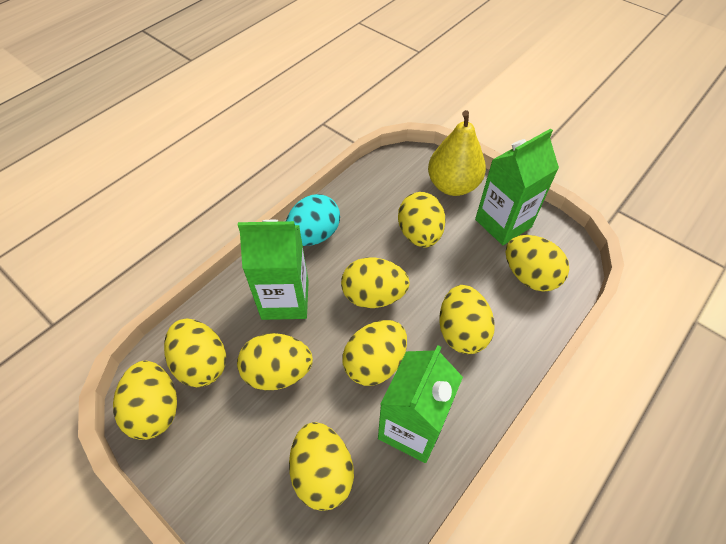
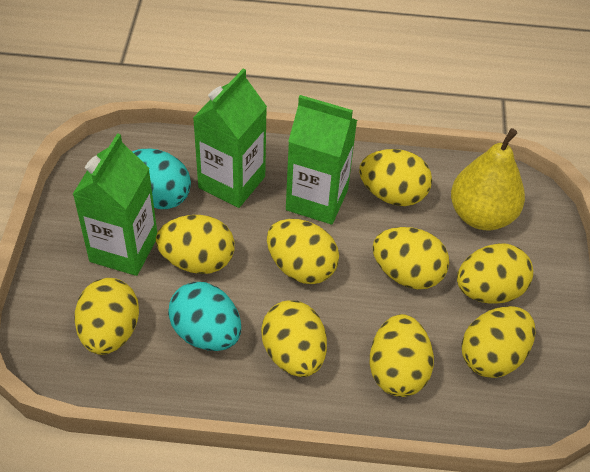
turquoise egg: [286,194,340,246] = 1 -> [132,148,191,209] [168,282,241,351] = 2

